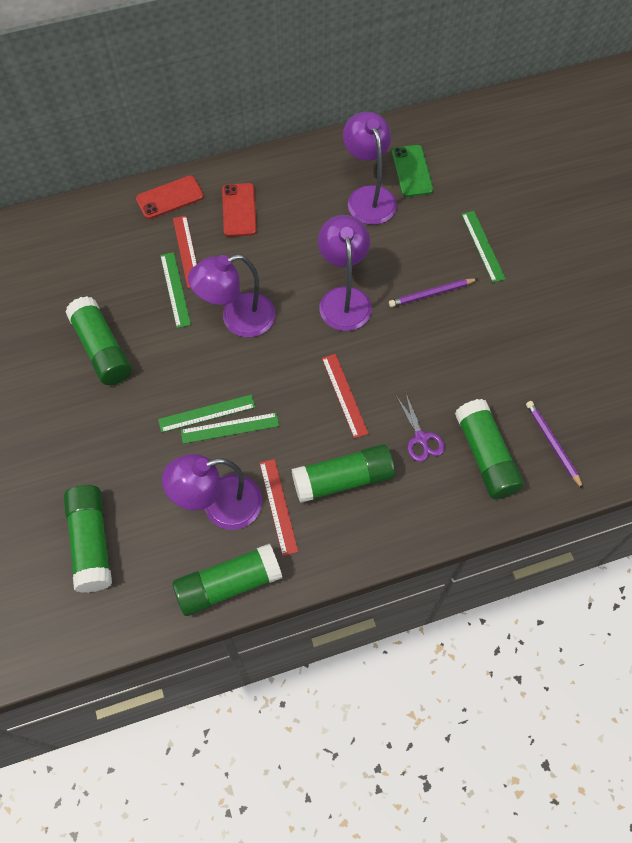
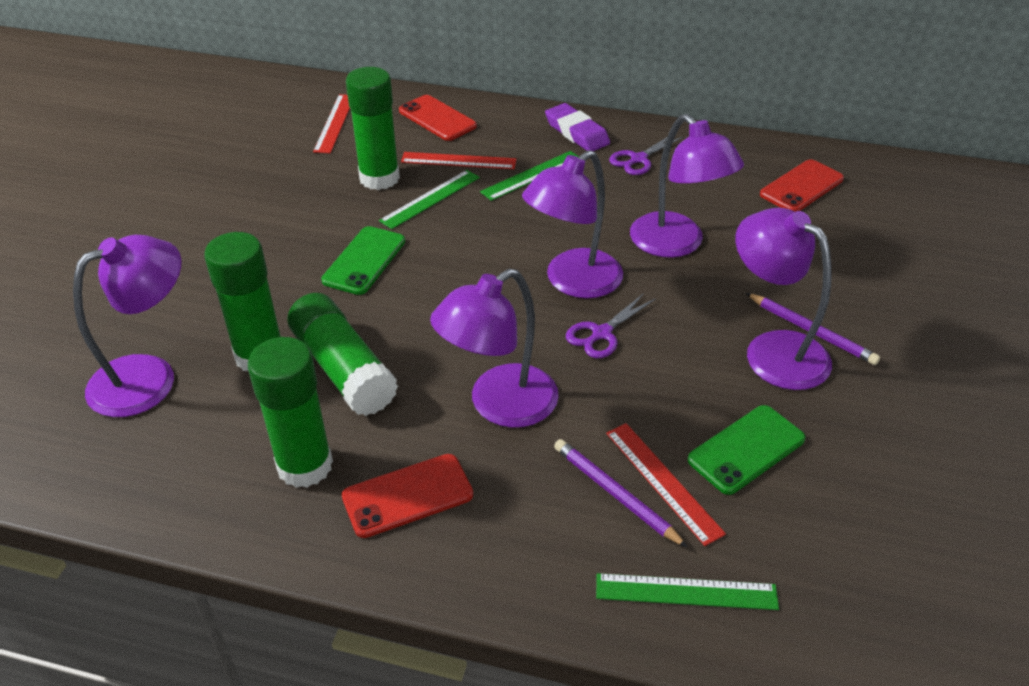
green glue stick: [64,485,112,593] [65,296,132,385] [173,544,282,616] [292,444,395,503] [455,399,524,499] = 5 -> [204,232,281,372] [248,337,333,488] [287,293,398,416] [346,67,400,190] = 4
green phone: [392,145,433,197] = 1 -> [321,226,405,295] [688,405,806,495] = 2
green ruler: [158,394,255,433] [160,252,191,328] [181,413,279,444] [461,211,506,283] = 4 -> [379,170,480,229] [480,151,579,201] [596,573,779,610] = 3
purple eraser: none = 0 -> [545,103,610,151] = 1
purple lamp: [162,454,262,530] [188,254,275,337] [318,215,372,331] [343,112,397,225] = 4 -> [73,235,181,417] [430,269,559,428] [522,150,623,298] [630,114,744,258] [735,208,832,390] = 5
purple scissors: [396,394,444,462] = 1 -> [566,293,655,358] [609,137,683,175] = 2
red phone: [136,175,204,219] [222,183,257,237] = 2 -> [342,454,473,538] [399,95,477,141] [760,159,844,212] = 3

